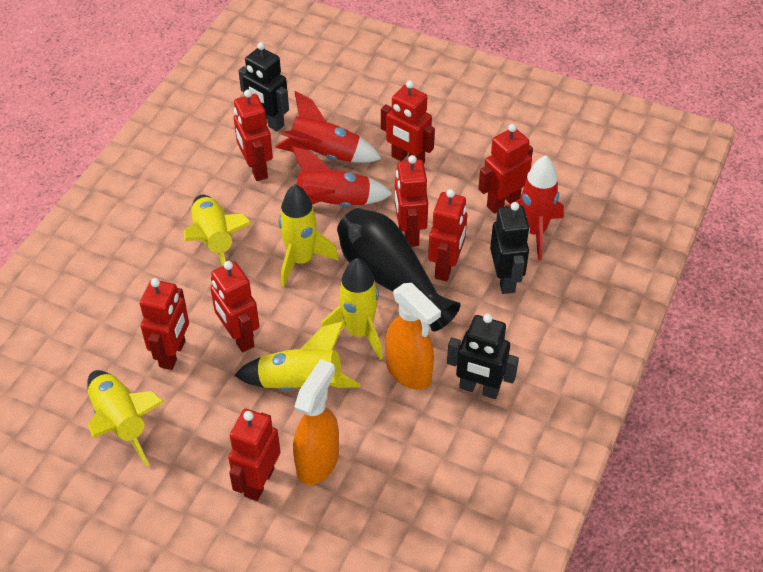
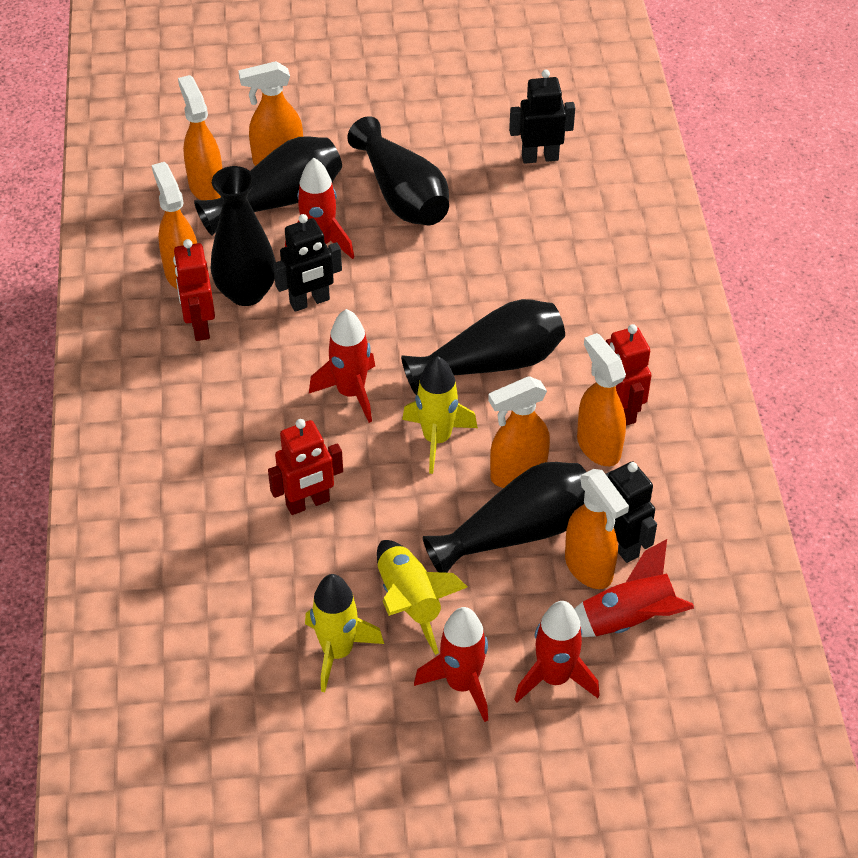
black vase: [337,208,461,331] = 1 -> [194,136,342,236] [211,166,276,306] [347,116,449,225] [401,299,565,395] [423,462,586,573] = 5
orange spray bottle: [293,359,339,485] [386,283,441,390] = 2 -> [152,162,197,289] [178,75,222,200] [238,61,303,166] [488,376,550,488] [565,469,629,589] [577,333,626,466] = 6
red robot: [140,278,189,370] [210,261,259,352] [228,409,280,501] [234,89,273,181] [381,80,435,164] [395,155,428,247] [428,189,467,281] [478,124,533,213] = 8 -> [173,239,215,341] [268,419,343,515] [606,324,652,425] = 3
red rocket: [275,91,382,163] [291,146,392,207] [505,155,564,260] = 3 -> [285,158,354,259] [309,309,375,423] [414,607,488,722] [514,601,600,702] [574,539,694,637] = 5
yellow rocket: [87,370,164,466] [184,195,252,266] [234,321,360,390] [279,184,339,287] [321,258,383,360] = 5 -> [305,574,384,692] [377,540,467,655] [402,356,478,474] = 3

